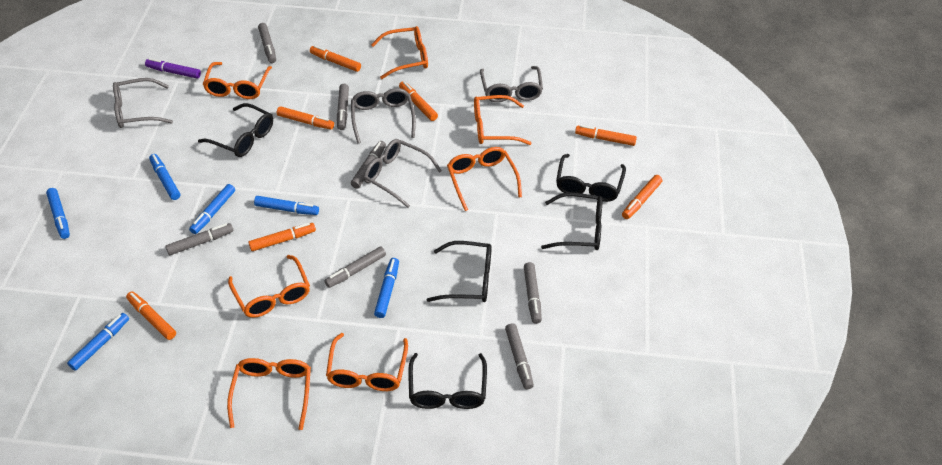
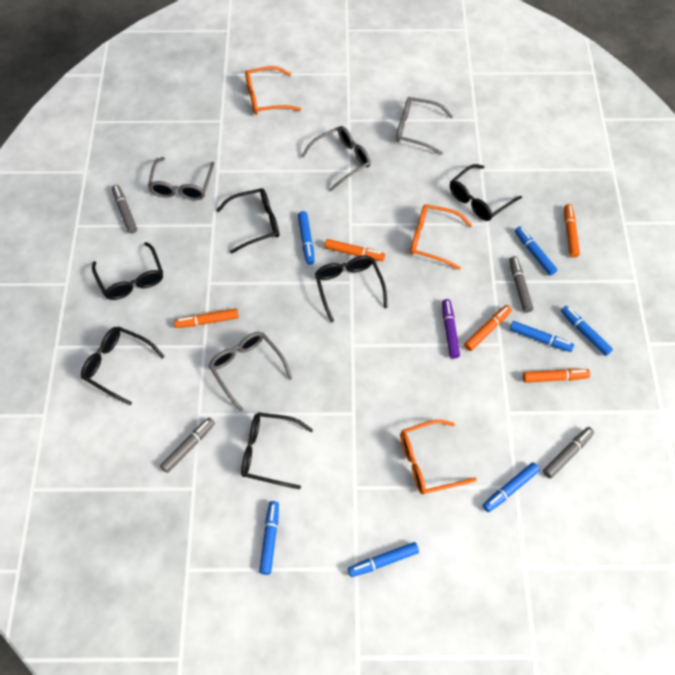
black glasses: [198,103,273,157] [408,353,487,409] [427,241,492,302] [541,193,603,250] [556,154,626,202] = 5 -> [81,326,165,405] [92,242,163,300] [216,188,279,254] [241,413,313,489] [315,256,388,322] [450,164,522,221] = 6
blue marker: [46,188,70,239] [67,313,129,371] [149,154,180,200] [189,184,235,234] [254,196,319,215] [374,258,399,318] = 6 -> [259,501,279,575] [298,211,315,265] [348,542,419,577] [483,462,540,512] [510,321,574,352] [515,226,557,276] [561,306,613,356] = 7
grey marker: [166,223,233,255] [258,23,276,63] [324,246,386,288] [337,84,349,130] [351,141,386,189] [505,323,534,389] [524,262,542,324] = 7 -> [112,185,137,234] [160,418,215,473] [509,256,533,313] [543,427,594,478] = 4
orange glasses: [203,62,272,99] [227,358,311,430] [228,255,310,318] [326,333,408,391] [371,26,428,79] [447,147,522,211] [474,95,531,145] = 7 -> [245,66,301,115] [400,420,477,495] [410,204,472,270] = 3
orange marker: [126,292,176,340] [249,223,316,251] [277,106,334,129] [310,45,361,72] [399,81,438,121] [575,125,637,146] [622,175,662,219] = 7 -> [174,308,239,328] [325,239,385,261] [464,305,512,351] [523,369,590,383] [564,204,580,258] = 5

